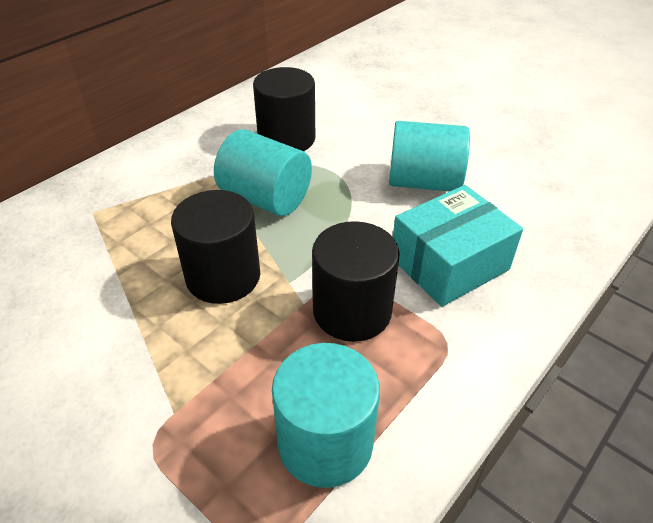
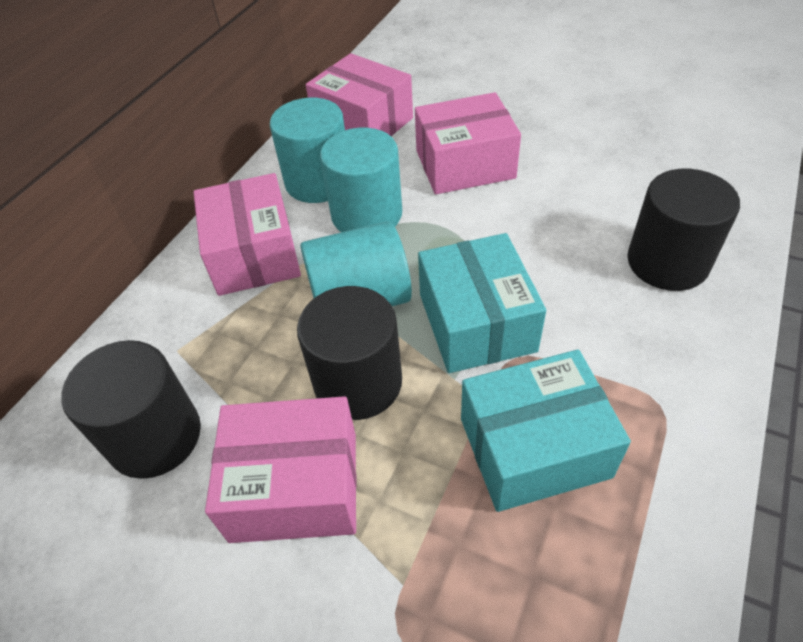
pink box: none = 0 -> [193,173,301,296] [205,396,357,543] [306,53,413,136] [415,92,521,194] = 4
turquoise box: [393,185,523,307] = 1 -> [418,233,546,373] [461,350,631,512] = 2

